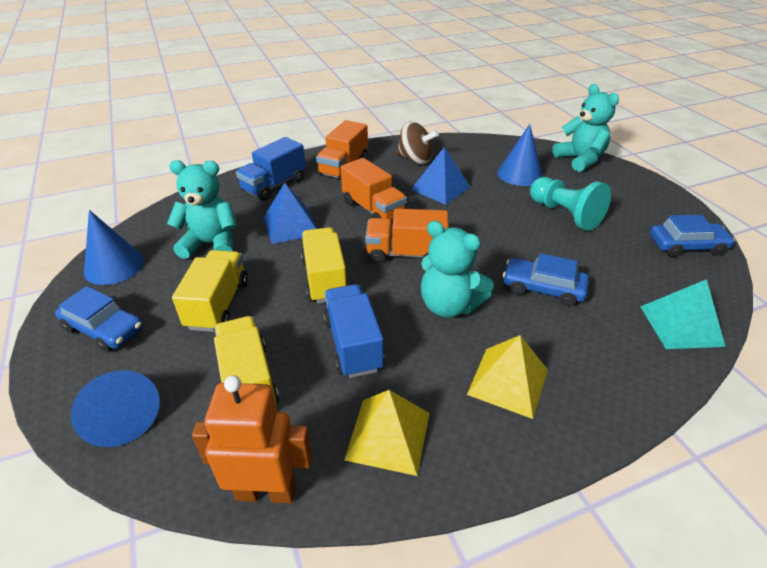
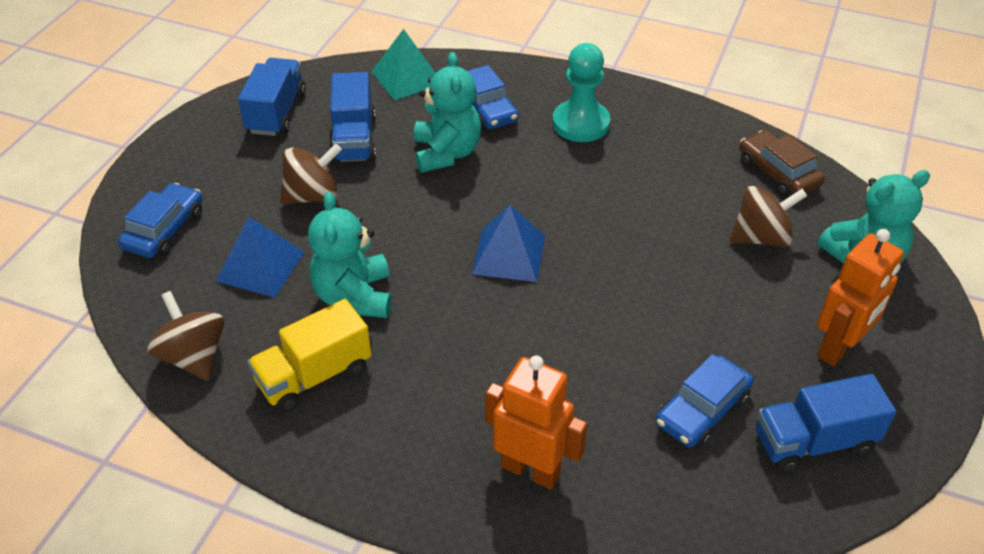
blue cone: [71,370,160,447] [84,210,144,285] [497,124,543,186] = 3 -> none = 0
blue truck: [236,137,306,201] [323,284,385,378] = 2 -> [238,58,306,136] [330,72,376,164] [756,374,896,473] = 3
brown car: none = 0 -> [739,130,825,197] = 1
brown spinning top: [396,122,439,165] = 1 -> [147,291,224,381] [280,143,342,205] [730,186,807,247] = 3
orange robot: [192,375,312,503] = 1 -> [485,355,588,489] [817,229,904,366] = 2
orange truck: [316,120,368,180] [341,158,407,221] [365,209,449,264] = 3 -> none = 0
yellow pyramid: [344,390,430,476] [467,335,548,419] = 2 -> none = 0
yellow truck: [172,250,248,332] [214,316,279,404] [301,227,348,303] = 3 -> [247,299,372,413] = 1

